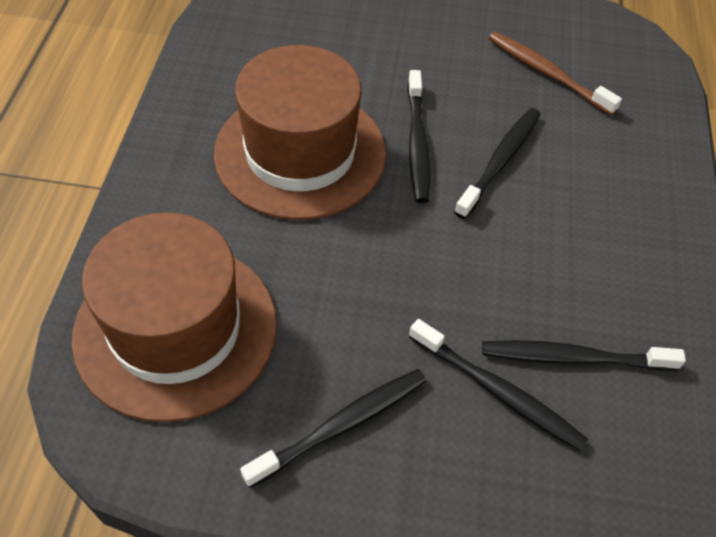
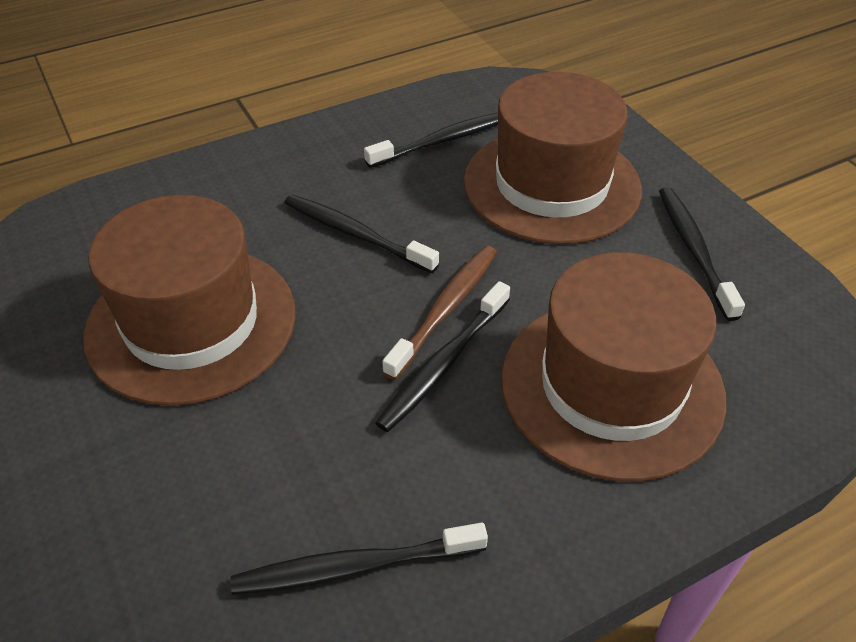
brown hat: [72,213,277,422] [214,45,386,220] = 2 -> [83,195,296,406] [464,72,642,244] [501,252,727,482] = 3

